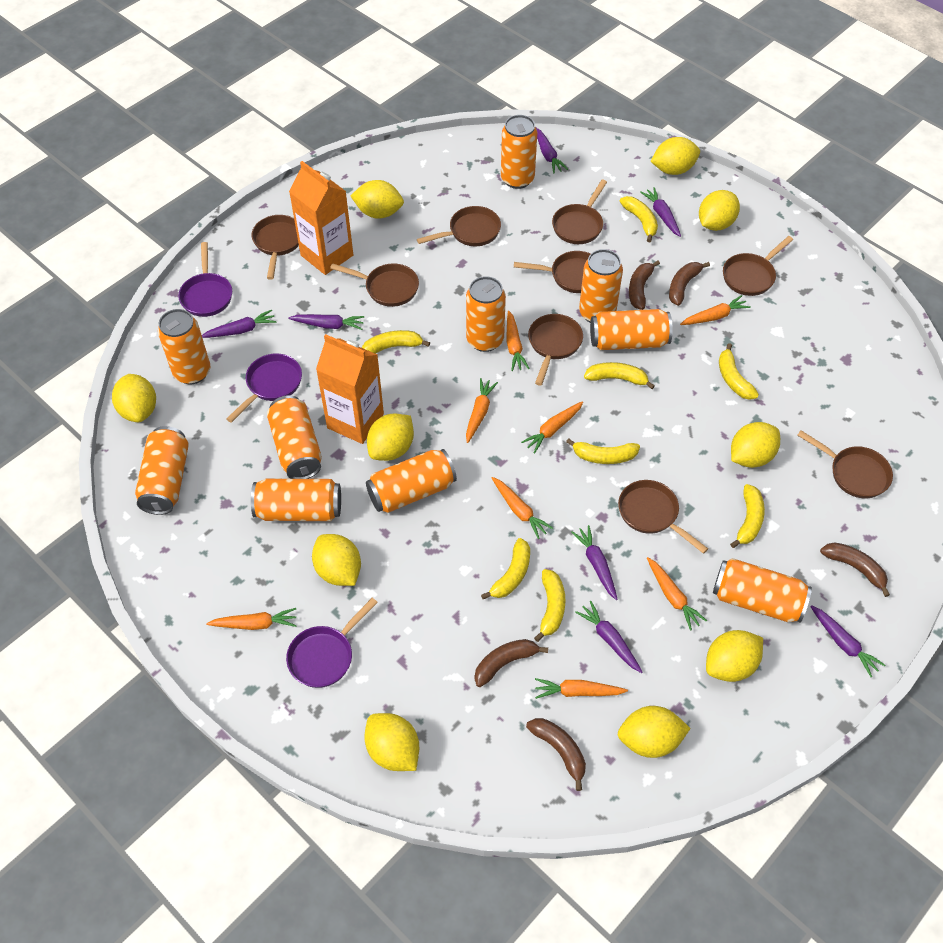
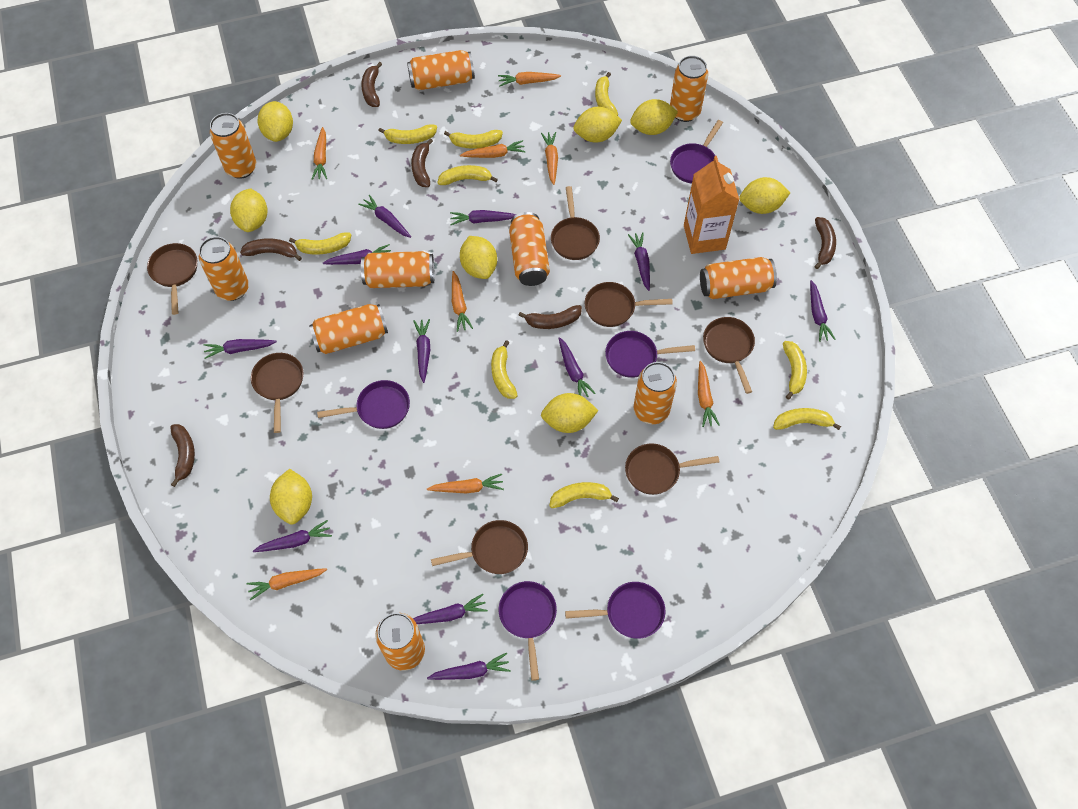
brown banana: [474,639,548,687] [526,718,586,791] [629,260,660,310] [669,262,710,306] [820,542,890,597] = 5 -> [170,424,195,487] [240,238,302,261] [361,62,382,107] [411,138,433,187] [518,305,582,329] [814,217,836,269] = 6
brown pan: [252,215,299,280] [330,263,419,307] [417,206,501,246] [514,251,591,293] [528,314,583,386] [552,180,607,244] [618,480,708,554] [723,236,793,296] [797,430,893,499] = 9 -> [147,243,197,315] [251,353,303,433] [431,520,528,574] [551,186,600,260] [584,282,673,327] [625,443,720,495] [703,317,755,394] = 7
orange carton: [289,161,353,275] [316,334,384,444] = 2 -> [684,156,739,254] = 1
purple carrot: [202,310,277,338] [288,314,364,330] [536,128,568,173] [571,525,618,600] [575,601,642,673] [640,187,681,237] [810,605,885,677] = 7 -> [204,339,277,359] [253,520,332,552] [323,244,391,265] [358,195,411,238] [413,319,430,383] [413,594,488,624] [427,653,511,680] [450,210,517,225] [559,337,596,397] [628,232,650,291] [810,280,836,342] = 11
purple pan: [178,242,232,317] [226,353,302,423] [286,598,378,688] = 3 -> [317,380,410,429] [499,581,557,681] [565,582,665,639] [605,331,695,378] [670,120,723,183] = 5
yellow banana: [362,330,430,354] [481,538,530,600] [534,569,565,642] [566,438,640,464] [584,362,655,389] [619,196,658,242] [719,343,759,400] [730,484,765,548] = 8 -> [289,232,351,255] [378,124,437,144] [438,165,498,185] [444,130,503,149] [491,340,518,399] [550,482,619,508] [595,72,618,116] [773,408,841,430] [783,341,807,400] = 9
yellow lemon: [112,374,156,422] [312,534,361,586] [351,180,404,219] [365,713,419,771] [367,414,414,461] [618,706,691,758] [650,137,700,175] [699,190,740,231] [706,630,763,682] [731,422,780,468] = 10 -> [230,188,268,232] [257,101,293,142] [270,469,312,524] [460,236,497,279] [541,393,599,433] [573,107,622,143] [630,99,678,135] [739,177,790,214] = 8

